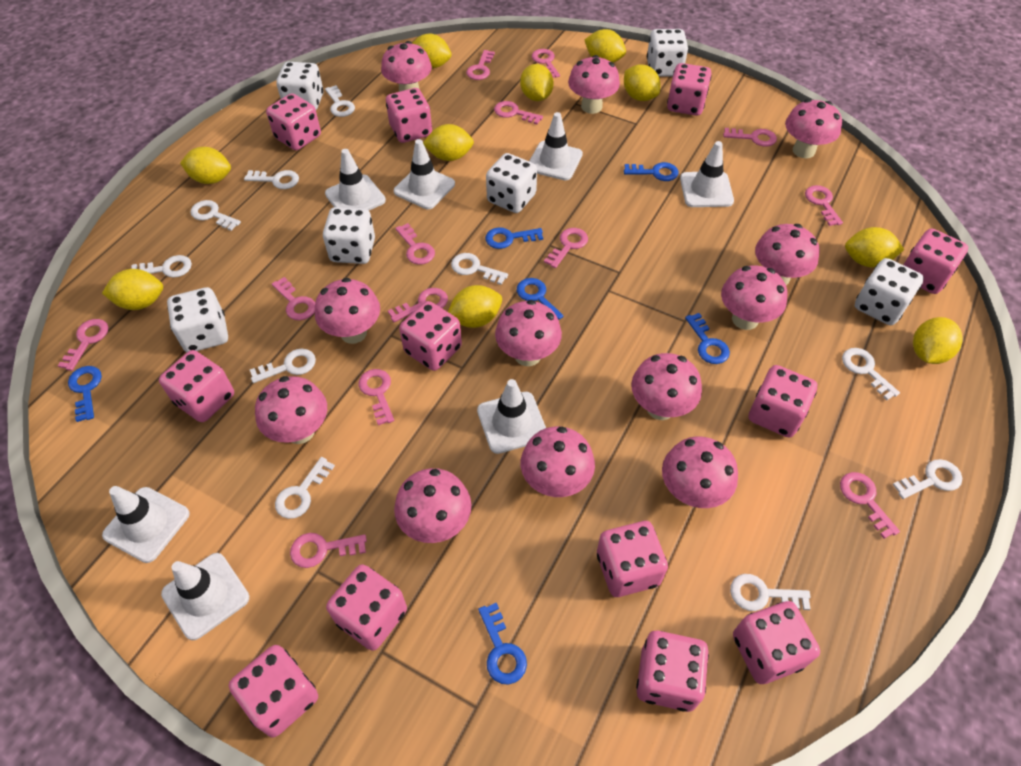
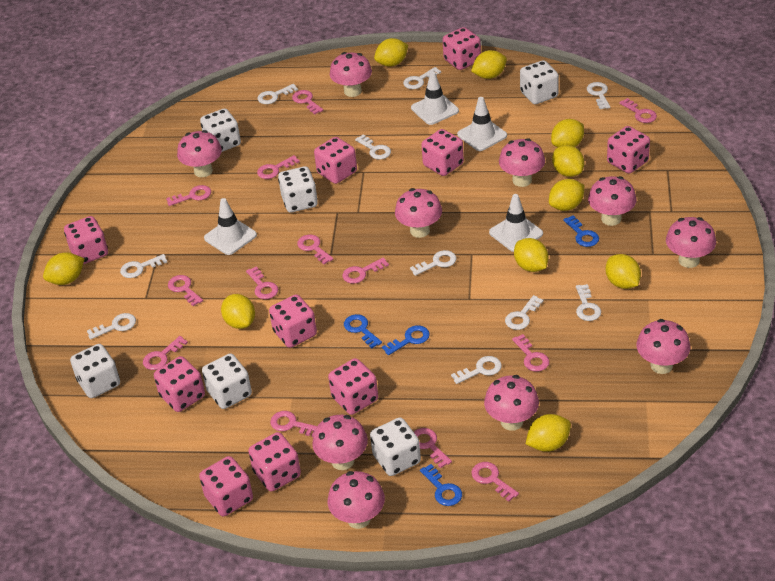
blue key: [68,366,102,422] [478,602,527,685] [485,227,543,249] [517,278,563,320] [624,162,679,181] [685,313,730,364] = 6 -> [344,314,382,348] [382,325,430,355] [420,464,462,506] [563,215,599,247] = 4
pink dice: [159,350,234,422] [229,645,318,738] [266,93,321,150] [326,564,407,650] [386,88,432,143] [399,301,462,371] [597,521,668,597] [636,631,709,712] [667,63,711,116] [733,601,820,684] [749,365,817,438] [904,228,968,294] = 12 -> [64,216,108,264] [154,356,205,412] [199,456,253,516] [248,432,301,491] [269,294,317,348] [314,137,357,184] [328,358,378,415] [421,129,464,176] [443,27,481,70] [607,126,650,173] = 10
pink mushroom: [255,376,327,444] [315,278,380,344] [381,41,432,92] [394,468,471,543] [495,300,562,366] [521,426,595,497] [568,55,620,114] [631,353,702,420] [662,436,738,508] [721,265,787,330] [755,224,820,285] [785,99,842,158] = 12 -> [177,130,222,177] [312,415,368,470] [328,471,385,529] [330,52,372,97] [395,188,442,238] [484,375,539,431] [499,138,545,187] [588,176,637,226] [636,319,691,374] [666,217,716,268] = 10
white traffic cone: [102,486,190,563] [161,553,249,640] [325,149,386,210] [394,139,455,209] [477,379,546,454] [529,112,583,180] [680,141,734,207] = 7 -> [204,198,257,255] [411,71,459,125] [457,97,507,151] [489,194,543,252] = 4

